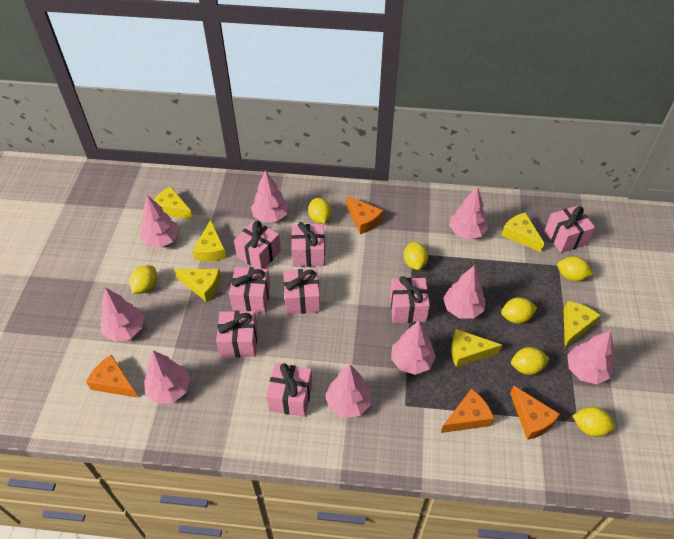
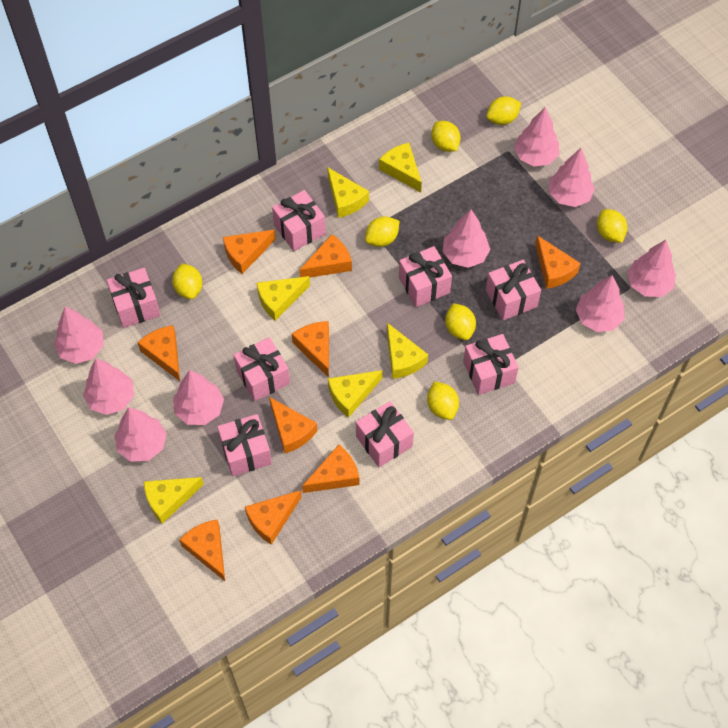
orange cheese: [86,354,138,398] [347,196,383,234] [441,389,494,433] [510,386,560,440] = 4 -> [137,325,180,381] [179,519,225,581] [223,230,276,274] [245,490,302,545] [269,397,317,453] [292,321,329,378] [300,234,352,277] [302,445,360,493] [535,235,581,289] = 9

